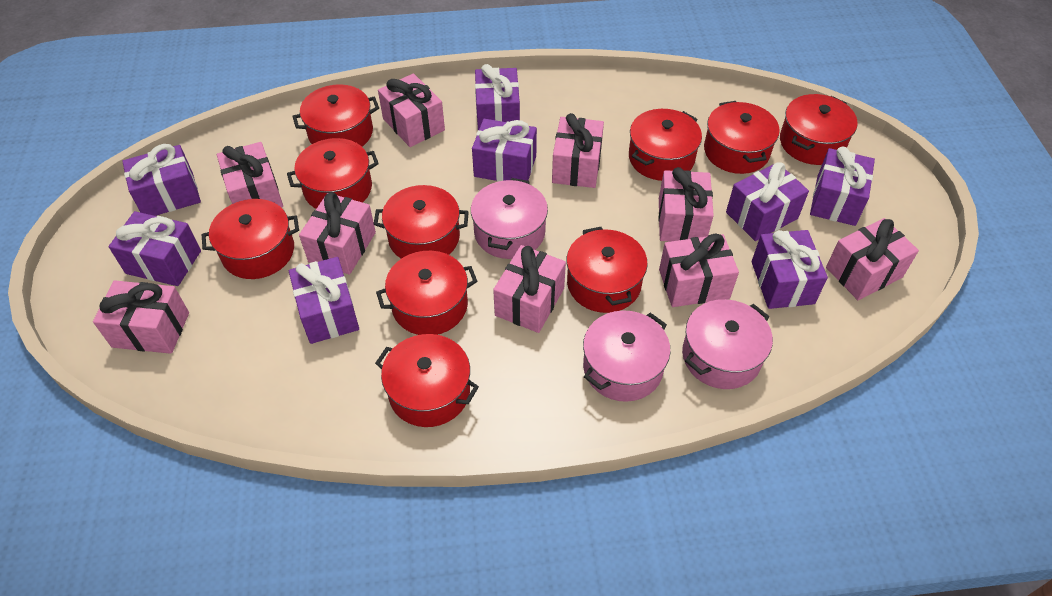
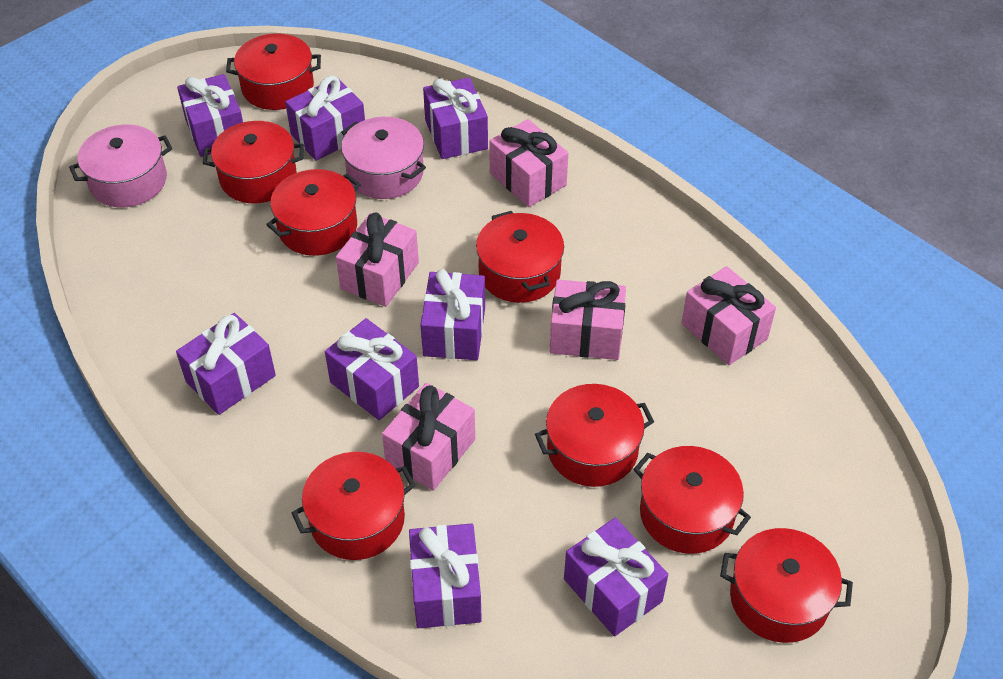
pink gift: [93,280,189,354] [217,142,283,208] [299,192,376,275] [378,73,445,147] [493,245,566,333] [552,113,604,188] [658,167,714,242] [659,233,739,307] [826,218,919,300] = 9 -> [336,212,419,307] [382,383,475,491] [489,119,568,207] [550,280,626,360] [681,266,776,365] = 5
pink pot: [471,178,548,259] [583,310,670,402] [682,299,773,389] = 3 -> [69,124,172,207] [341,117,426,199] = 2
red pot: [202,199,299,279] [287,138,379,209] [292,84,379,146] [374,185,469,259] [375,334,479,427] [376,251,477,335] [566,227,648,313] [629,109,702,181] [704,101,780,174] [780,94,858,165] = 10 -> [203,121,304,203] [226,33,321,110] [266,169,361,256] [292,452,416,560] [476,211,564,303] [535,384,654,487] [633,446,751,554] [720,528,853,643] = 8

